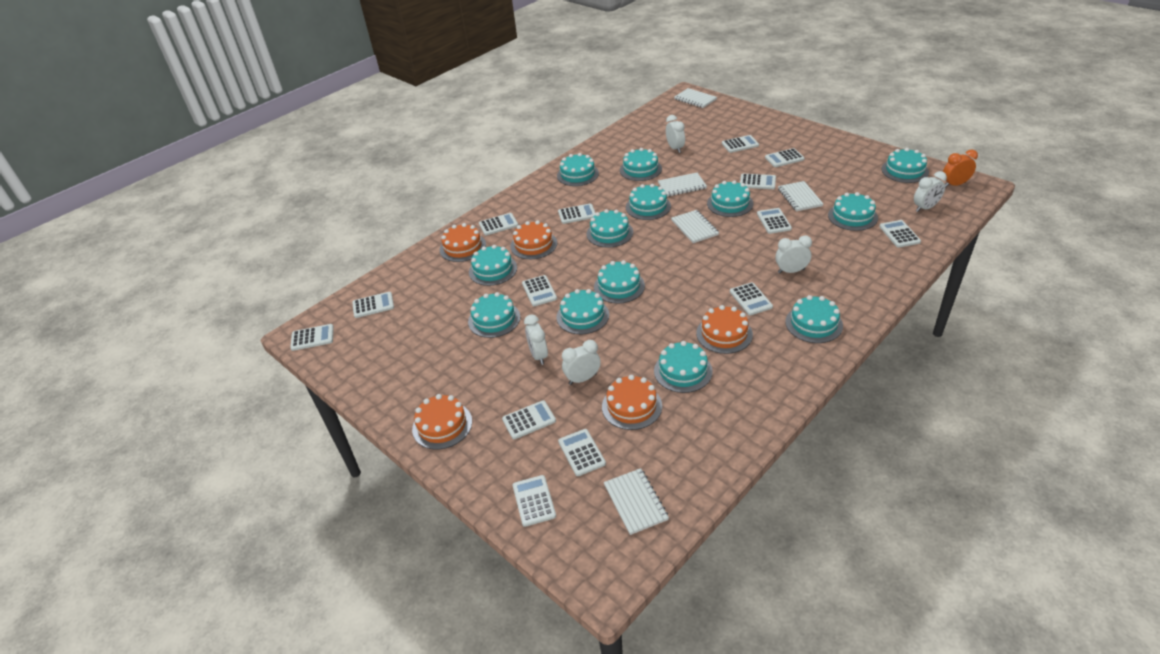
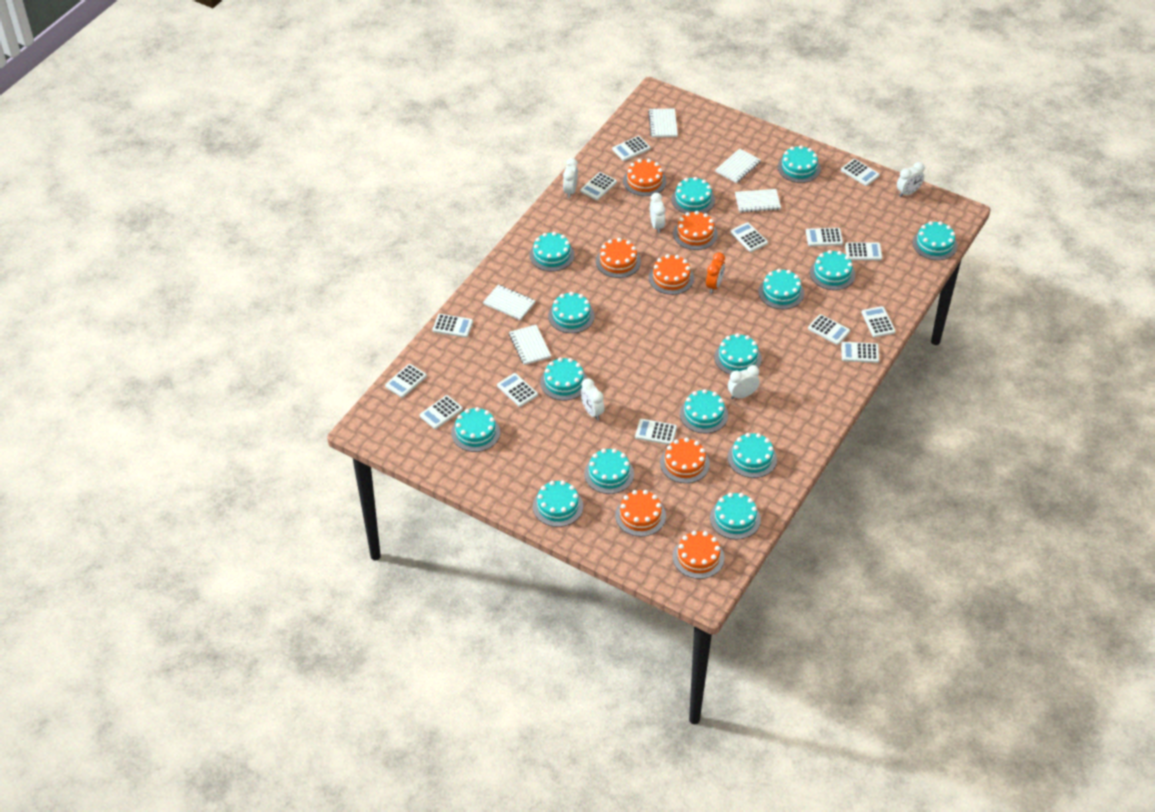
orange cake: [412,394,472,449] [440,223,486,262] [510,220,557,259] [602,375,662,430] [696,305,753,354] = 5 -> [596,238,641,278] [615,490,666,537] [623,159,666,196] [649,254,694,295] [660,438,710,483] [673,211,718,250] [673,531,724,579] = 7
turquoise cake: [468,292,520,338] [469,245,517,286] [557,153,599,186] [557,289,609,334] [587,209,633,248] [594,260,645,304] [620,148,662,181] [626,184,671,220] [654,341,713,393] [707,180,753,217] [785,295,843,343] [828,192,878,231] [881,148,929,183] = 13 -> [451,407,500,452] [529,232,574,271] [533,480,583,527] [540,357,587,401] [548,292,595,333] [584,448,634,494] [671,177,715,213] [680,389,728,433] [710,493,761,539] [714,333,762,374] [728,433,777,478] [758,269,804,309] [778,145,821,183] [810,250,855,290] [912,221,958,260] = 15

